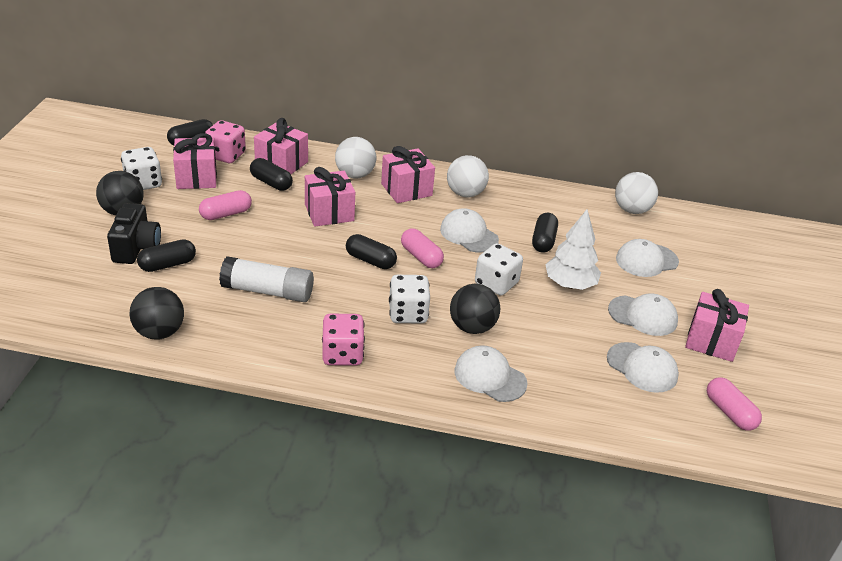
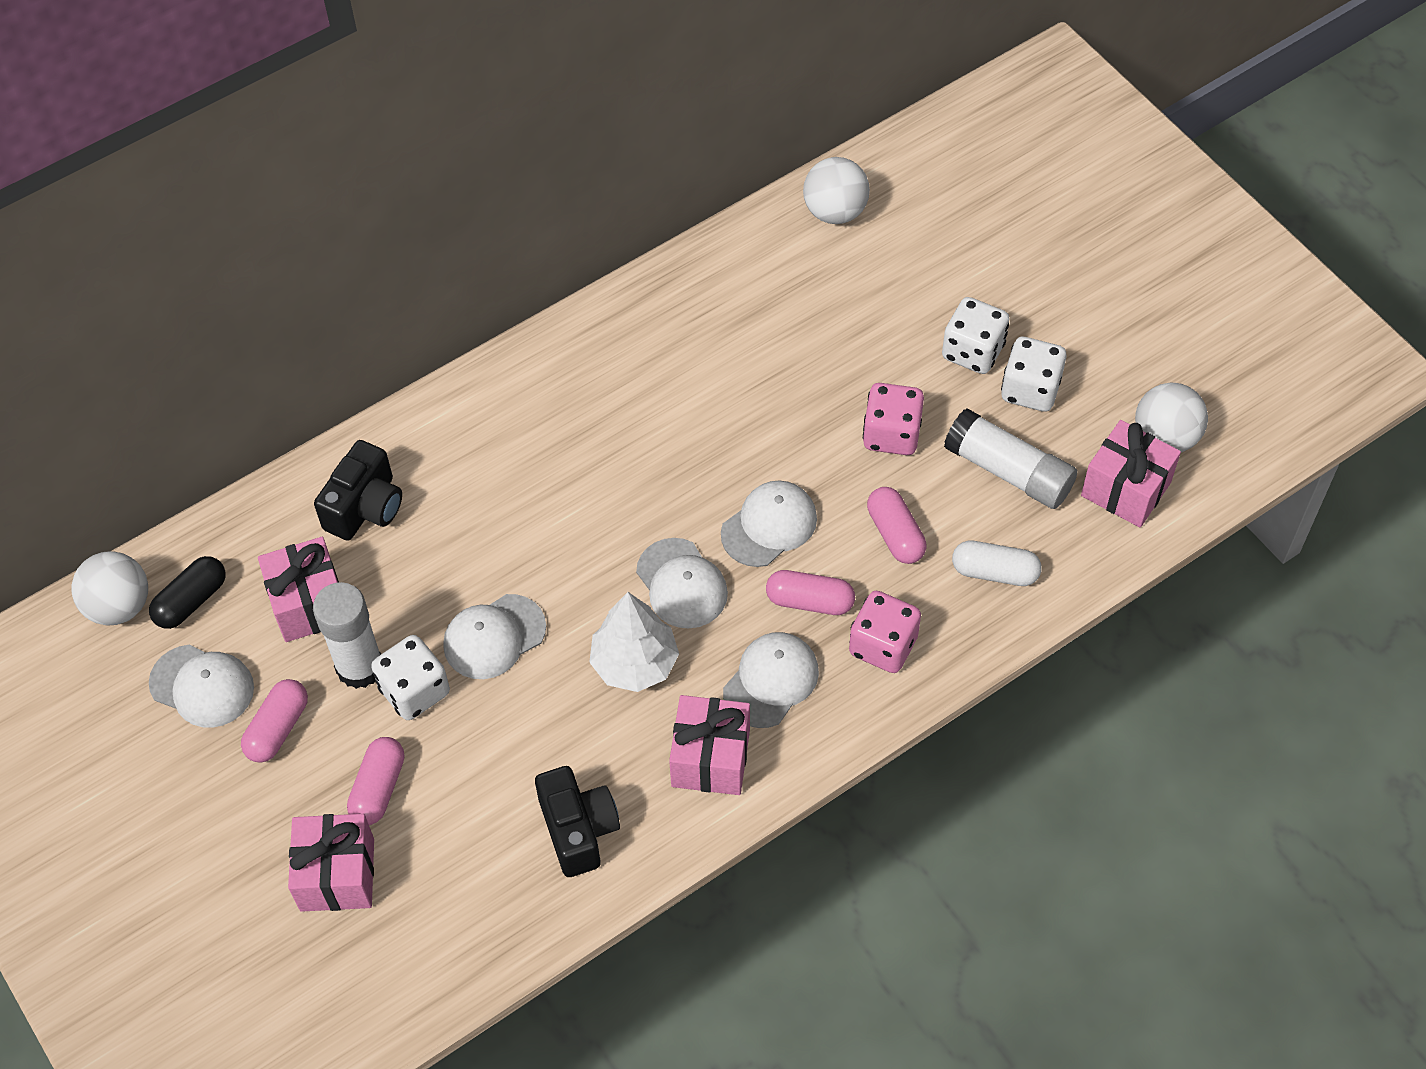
black ball: [96,171,144,215] [130,287,184,340] [450,284,500,334] = 3 -> none = 0
black camera: [107,203,161,264] = 1 -> [314,440,402,541] [535,766,620,877] = 2
black capsule: [137,239,196,272] [167,119,213,146] [250,158,293,191] [346,234,397,269] [532,213,558,253] = 5 -> [149,556,226,629] = 1
pink capsule: [199,190,252,220] [401,228,444,268] [707,377,762,431] = 3 -> [241,679,308,763] [347,737,404,825] [766,570,855,615] [867,487,926,564] = 4
pink gift: [173,133,217,189] [254,118,308,174] [305,167,355,227] [381,146,435,203] [685,289,749,362] = 5 -> [258,537,339,642] [288,814,374,912] [669,695,750,795] [1081,420,1181,528] = 4
white capsule: none = 0 -> [952,541,1042,586] = 1
white glue stick: [219,256,314,302] = 1 -> [313,582,381,689] [944,408,1077,509] = 2

